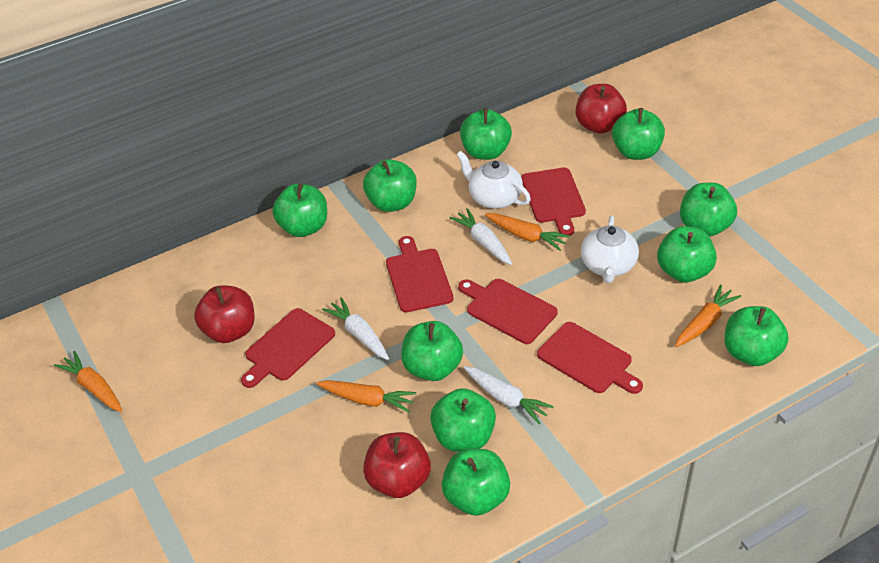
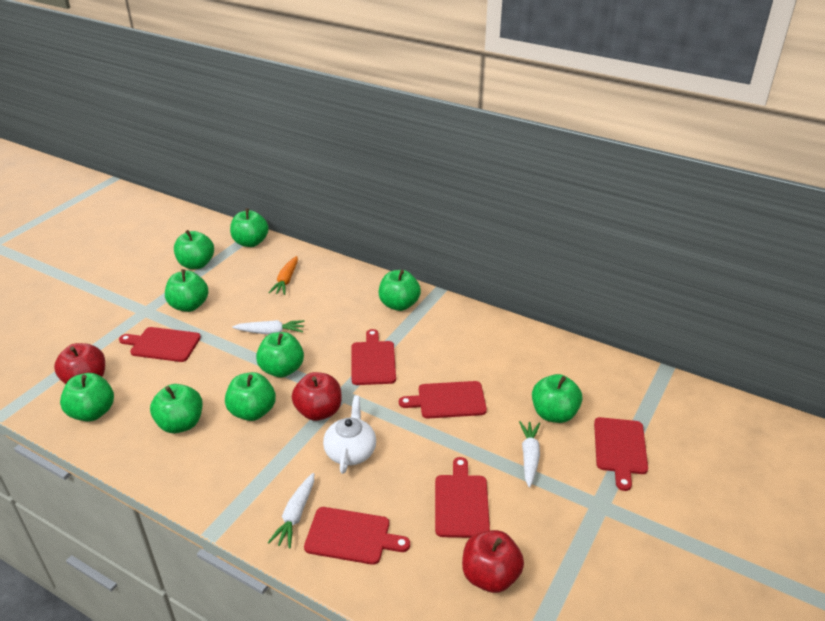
green apple: [272,184,327,237] [363,159,417,212] [401,321,463,381] [430,388,496,452] [441,449,510,516] [460,108,512,160] [612,108,665,160] [657,226,717,283] [680,183,737,237] [724,306,788,366] = 10 -> [60,373,114,422] [150,384,203,433] [165,269,209,312] [174,230,214,269] [225,372,276,421] [230,208,269,247] [256,332,304,378] [379,270,421,311] [532,374,582,423] = 9
orange carrot: [54,351,122,412] [316,380,416,413] [485,213,570,251] [675,285,741,347] = 4 -> [269,256,298,295] = 1
red cutting board: [241,308,335,388] [386,236,453,312] [458,279,558,344] [521,168,586,236] [537,322,643,394] = 5 -> [119,327,201,362] [304,507,410,565] [351,329,396,385] [399,381,487,419] [435,457,490,538] [594,417,648,491] = 6
white teapot: [456,151,531,209] [581,215,639,283] = 2 -> [323,395,376,474] = 1

